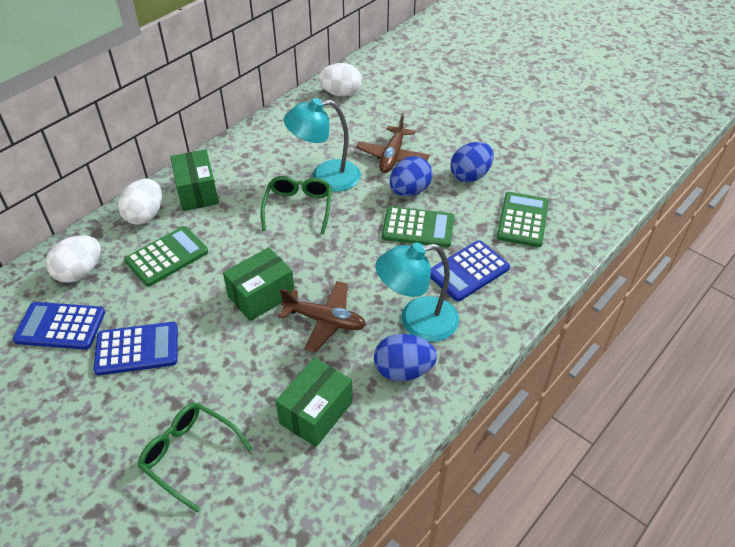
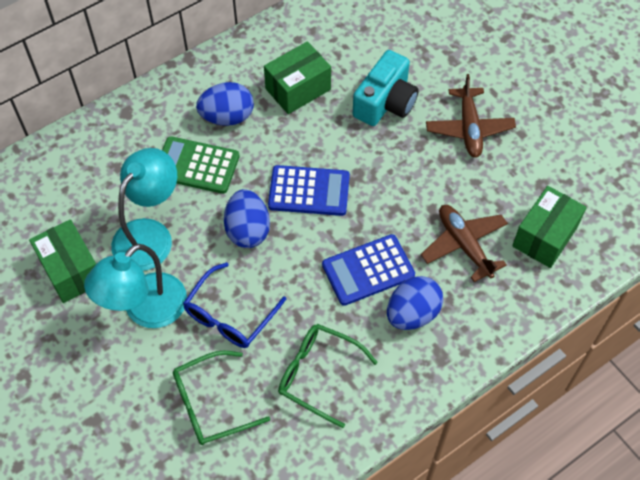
blue calculator: [13,302,105,350] [94,322,178,375] [430,240,510,301] = 3 -> [268,165,350,216] [322,234,415,306] = 2
blue glasses: none = 0 -> [183,262,286,348] = 1
green calculator: [124,226,208,287] [382,206,454,247] [497,192,549,247] = 3 -> [162,136,239,194] = 1
turquoise camera: none = 0 -> [353,50,419,126] = 1
white egg: [46,235,101,283] [118,179,162,225] [318,63,362,97] = 3 -> none = 0

